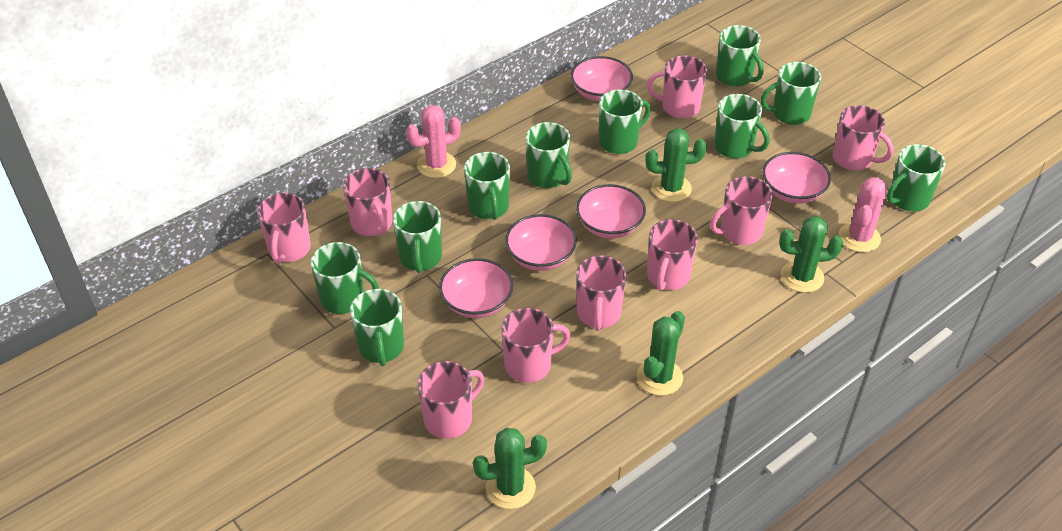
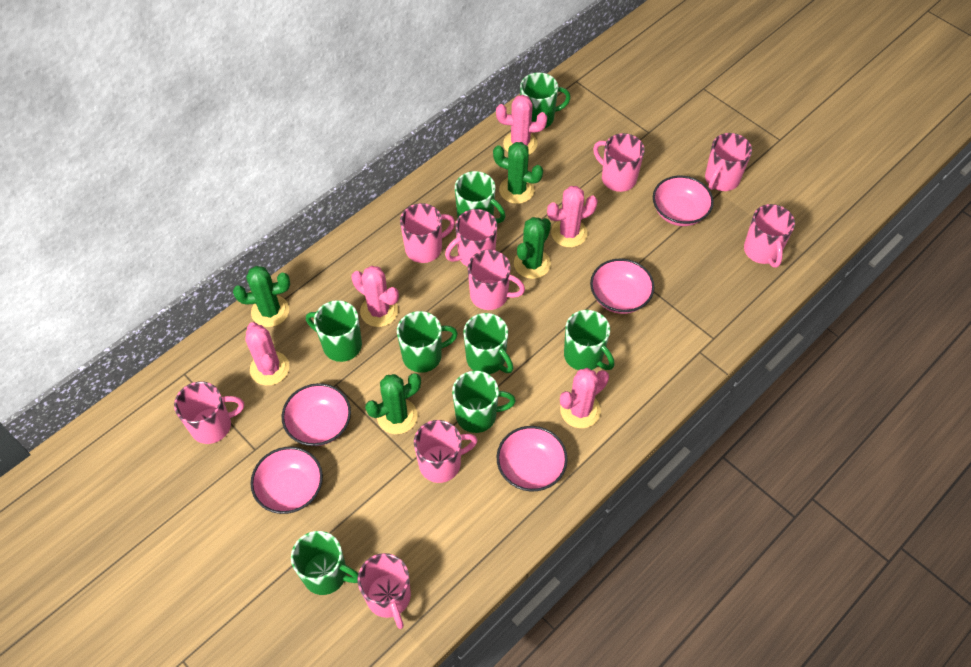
green mug: [311,242,379,314] [350,289,404,366] [393,201,442,273] [464,152,510,220] [525,122,572,188] [599,90,651,154] [714,94,770,159] [716,25,764,87] [761,62,821,125] [887,144,946,211] = 10 -> [291,531,358,595] [306,300,362,362] [397,311,458,373] [452,371,516,433] [455,171,506,223] [463,313,513,374] [520,72,571,129] [564,310,614,370] = 8
pink cactus: [406,105,461,178] [839,177,887,252] = 2 -> [245,322,289,386] [351,266,399,327] [496,95,547,155] [547,186,598,247] [560,368,609,428] = 5

